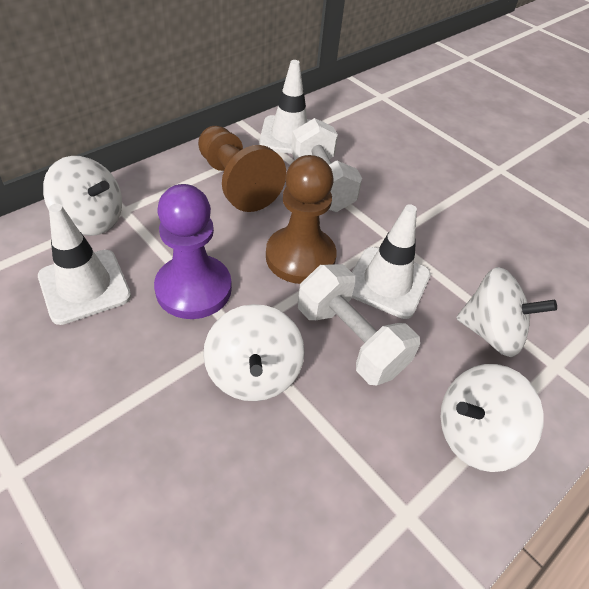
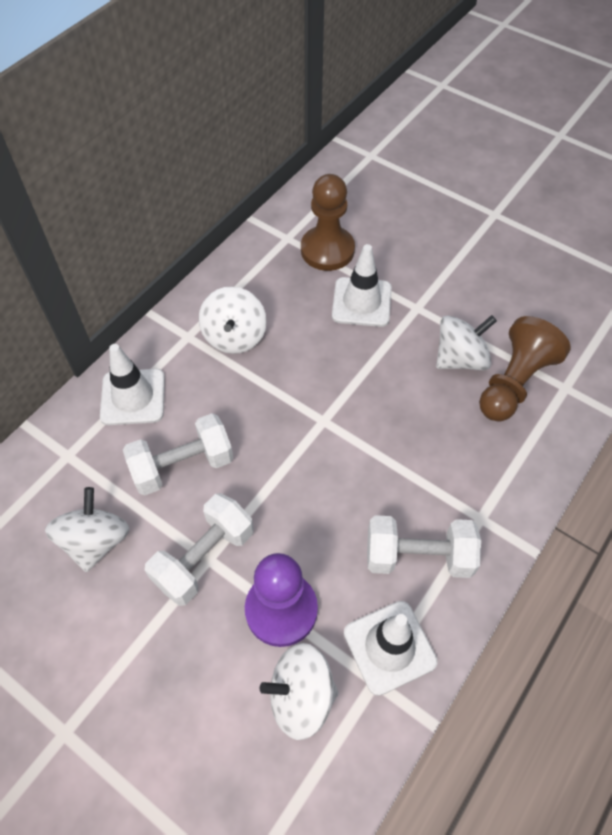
white dumbbell: [291,118,362,212] [298,264,420,385] = 2 -> [123,413,234,495] [145,493,254,606] [367,515,481,578] = 3

